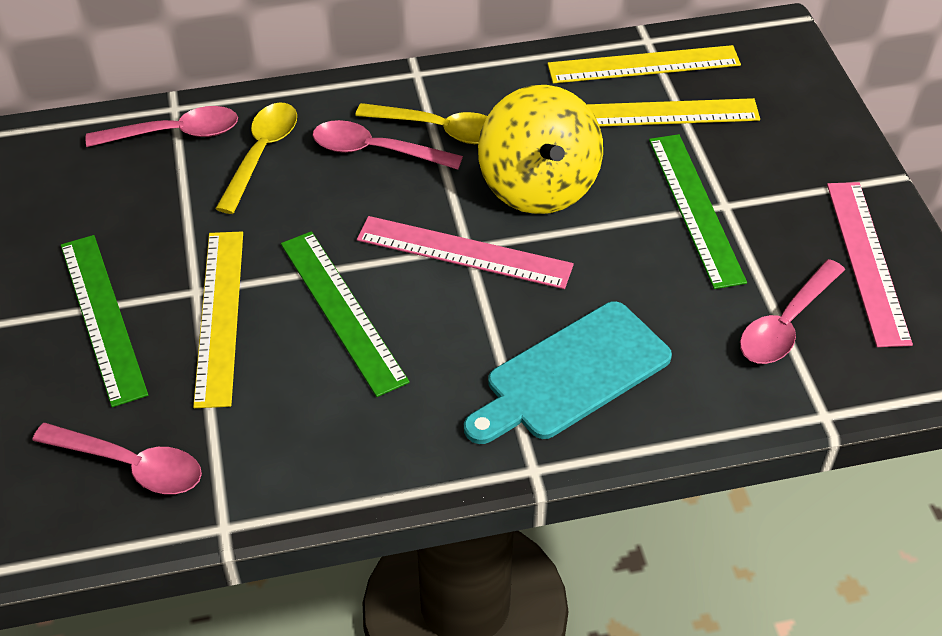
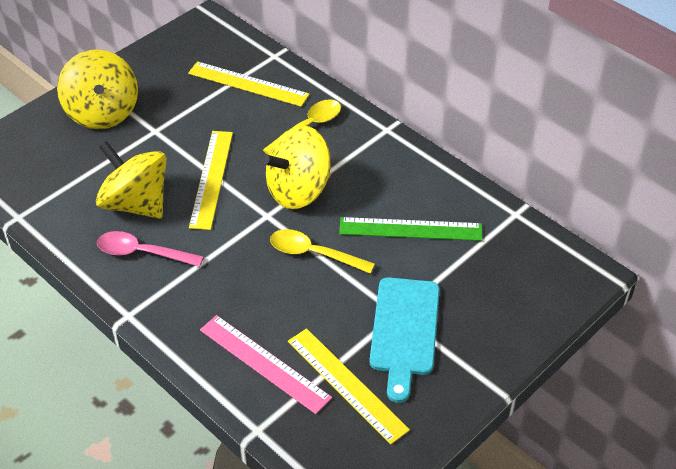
green ruler: [61,235,148,407] [281,231,410,397] [649,134,747,289] = 3 -> [339,217,482,241] = 1
pink ruler: [357,216,574,289] [827,182,913,347] = 2 -> [200,315,332,414] = 1
pink spoon: [32,423,202,494] [86,106,238,147] [312,120,463,170] [740,259,845,364] = 4 -> [97,231,204,267] = 1
yellow spinning top: [478,85,603,214] = 1 -> [57,49,138,129] [96,141,167,219] [262,126,331,209] = 3

